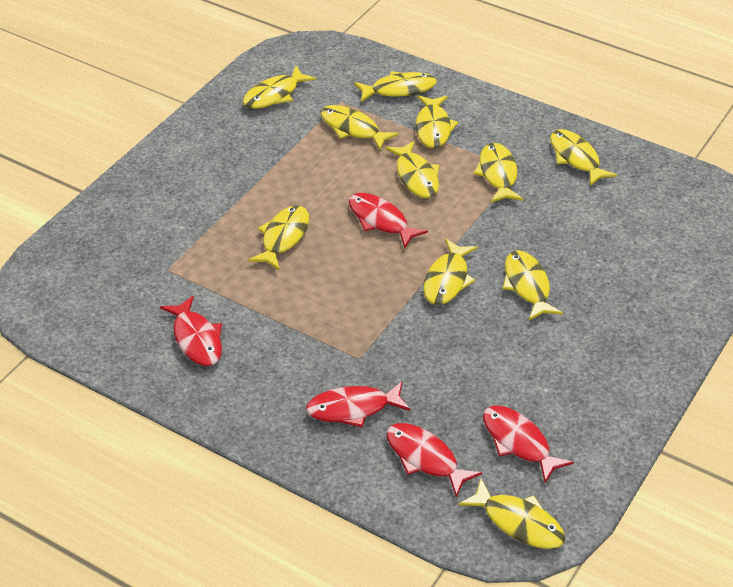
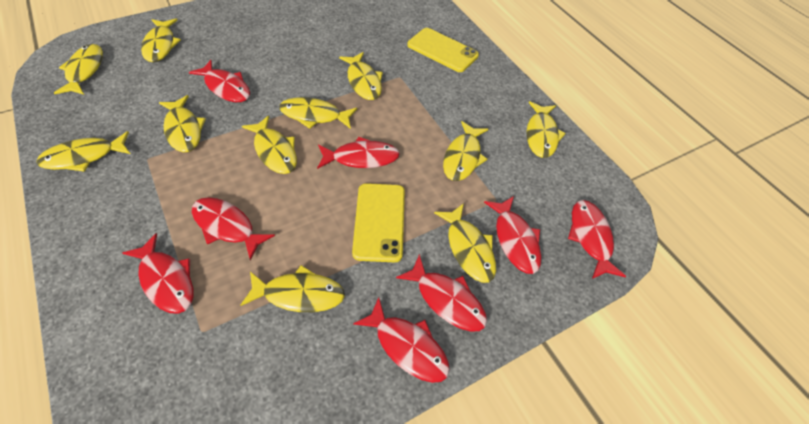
red fish: [160,296,222,366] [306,382,411,428] [349,193,428,248] [387,423,482,497] [483,405,574,483] = 5 -> [122,233,194,314] [189,60,250,102] [192,197,275,261] [317,136,400,169] [353,297,450,383] [396,254,487,332] [484,196,541,274] [568,200,626,279] = 8
yellow phone: none = 0 -> [352,183,405,262] [407,28,479,72] = 2

